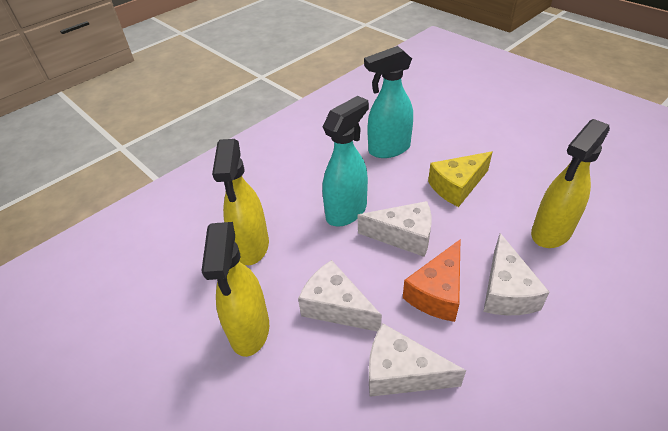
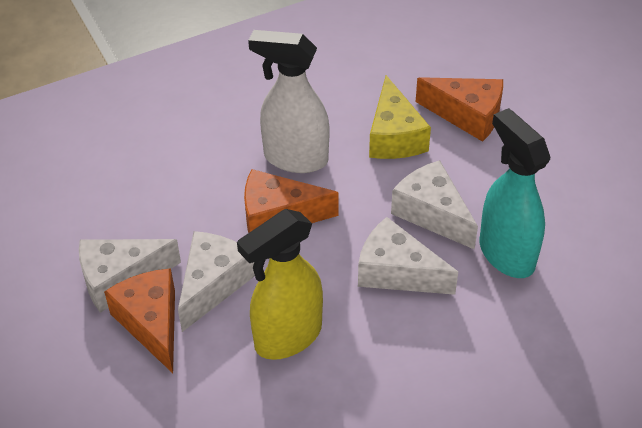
orange cheese: [403,240,460,322] = 1 -> [104,268,175,373] [244,169,338,233] [416,77,503,142] = 3
turquoise spray bottle: [322,96,369,227] [364,46,413,158] = 2 -> [480,108,550,278] = 1
white spray bottle: none = 0 -> [248,30,329,173] = 1
yellow spray bottle: [201,222,269,357] [212,139,269,265] [531,119,610,248] = 3 -> [237,209,323,360] = 1

